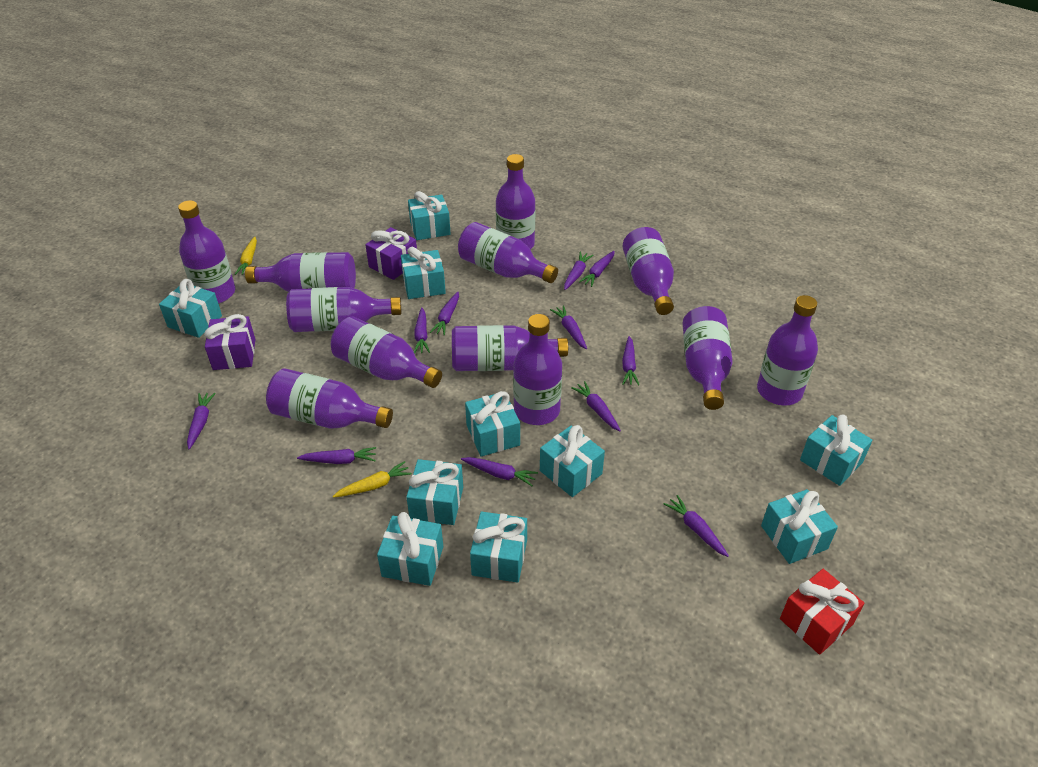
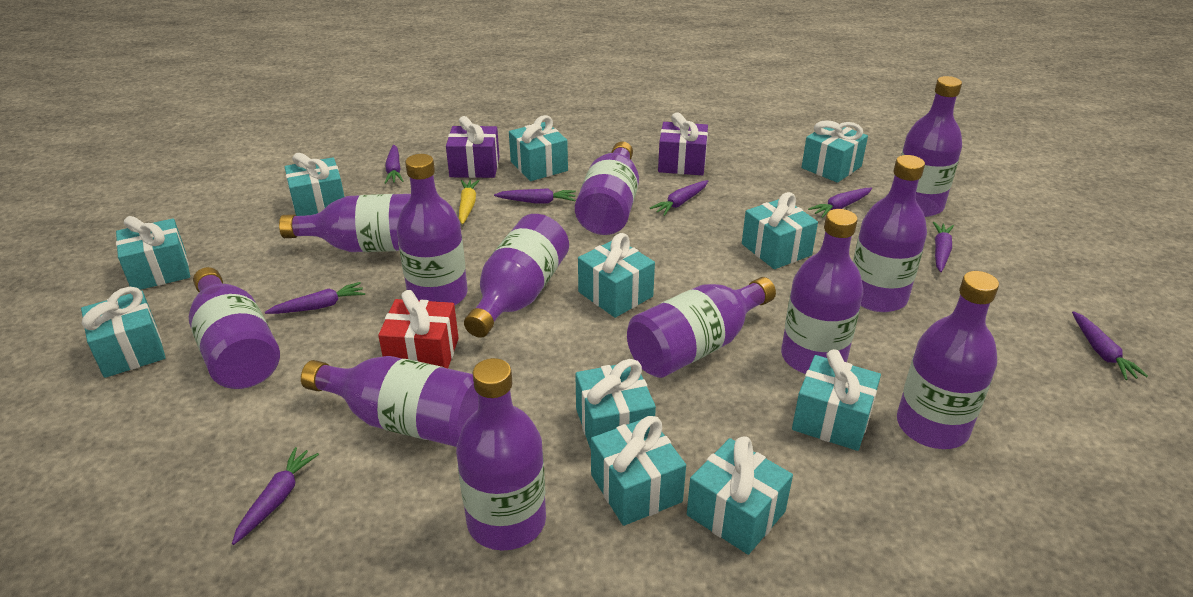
purple carrot: [187,393,216,449] [297,447,376,464] [414,307,430,354] [430,292,459,336] [461,457,538,486] [550,305,587,349] [564,252,594,290] [571,381,621,431] [579,251,615,287] [622,336,639,386] [664,495,729,557] = 11 -> [232,447,319,545] [265,282,365,314] [385,145,404,184] [494,188,576,204] [650,180,708,216] [808,188,872,218] [933,222,954,272] [1072,311,1148,380] = 8
turquoise gift: [159,279,222,338] [377,512,443,586] [401,247,446,299] [406,459,463,525] [408,191,451,240] [465,391,520,457] [470,511,527,583] [540,425,605,497] [761,489,838,564] [800,415,873,486] = 10 -> [81,287,166,378] [116,216,190,290] [285,153,344,216] [509,115,568,181] [575,359,656,449] [578,233,655,318] [591,416,686,526] [687,436,793,555] [742,192,818,269] [792,349,881,451] [802,120,868,183] = 11
yellow carrot: [235,236,257,275] [333,461,412,498] = 2 -> [459,180,480,224] = 1

